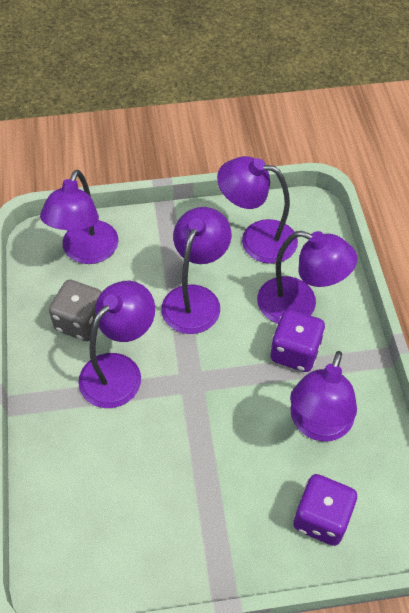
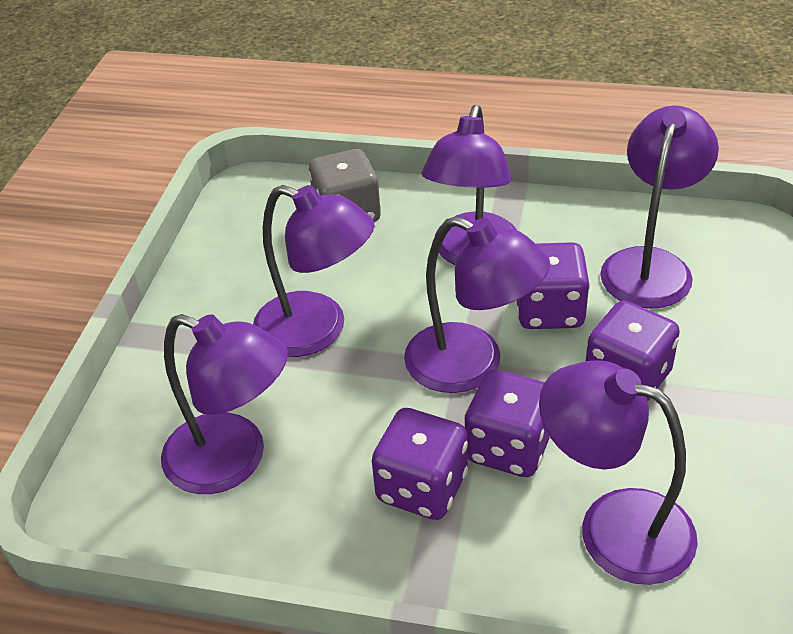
purple dice: [270,310,325,372] [294,474,357,546] = 2 -> [372,408,468,520] [464,370,550,477] [517,242,590,329] [586,301,680,401] = 4

